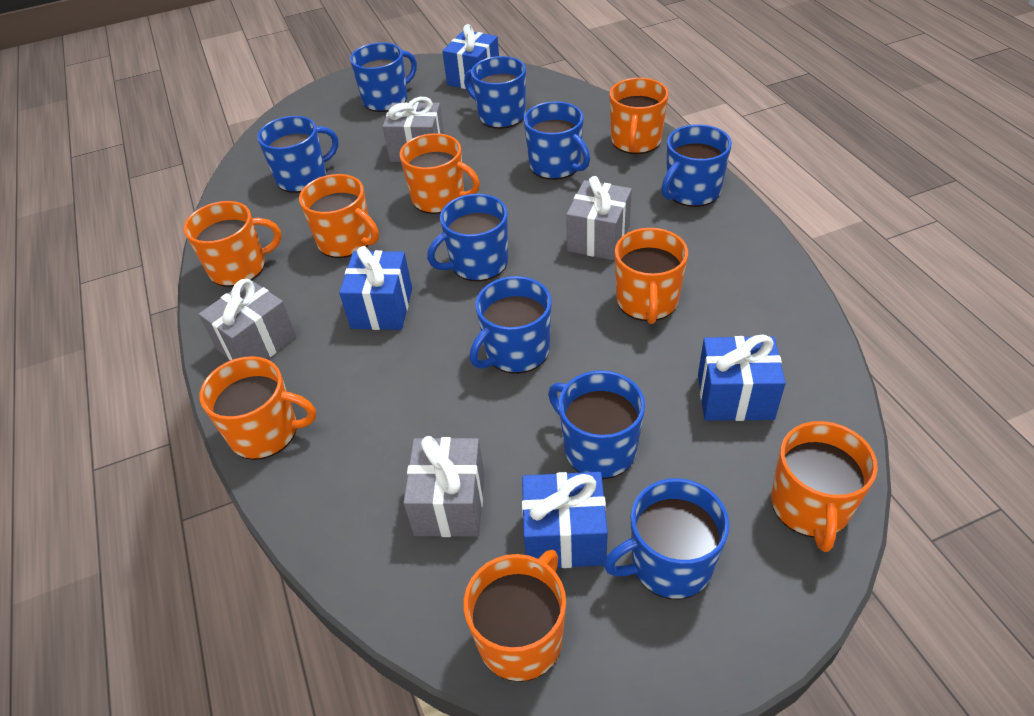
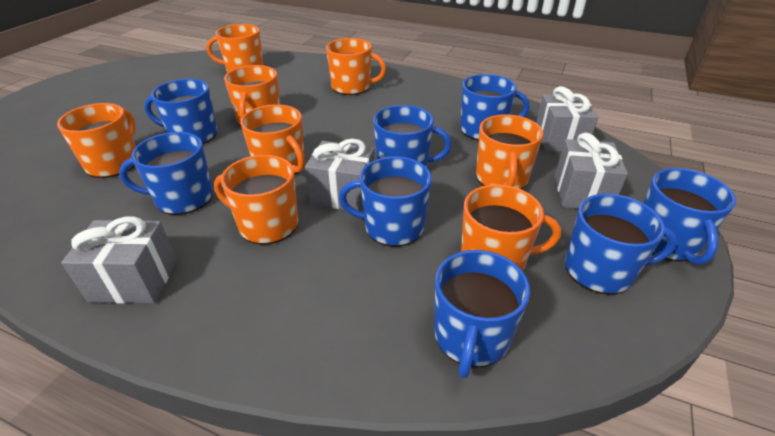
blue gift: [339,246,412,330] [442,24,499,90] [522,472,608,568] [698,335,786,421] = 4 -> none = 0
blue mug: [257,116,338,193] [350,42,417,112] [427,194,508,281] [464,56,526,129] [470,276,551,374] [524,101,590,180] [548,370,645,479] [604,478,729,600] [662,124,732,207] = 9 -> [119,132,213,215] [144,79,217,144] [339,157,432,247] [373,105,452,167] [435,250,530,378] [460,74,530,140] [565,194,677,295] [644,168,736,265] = 8

